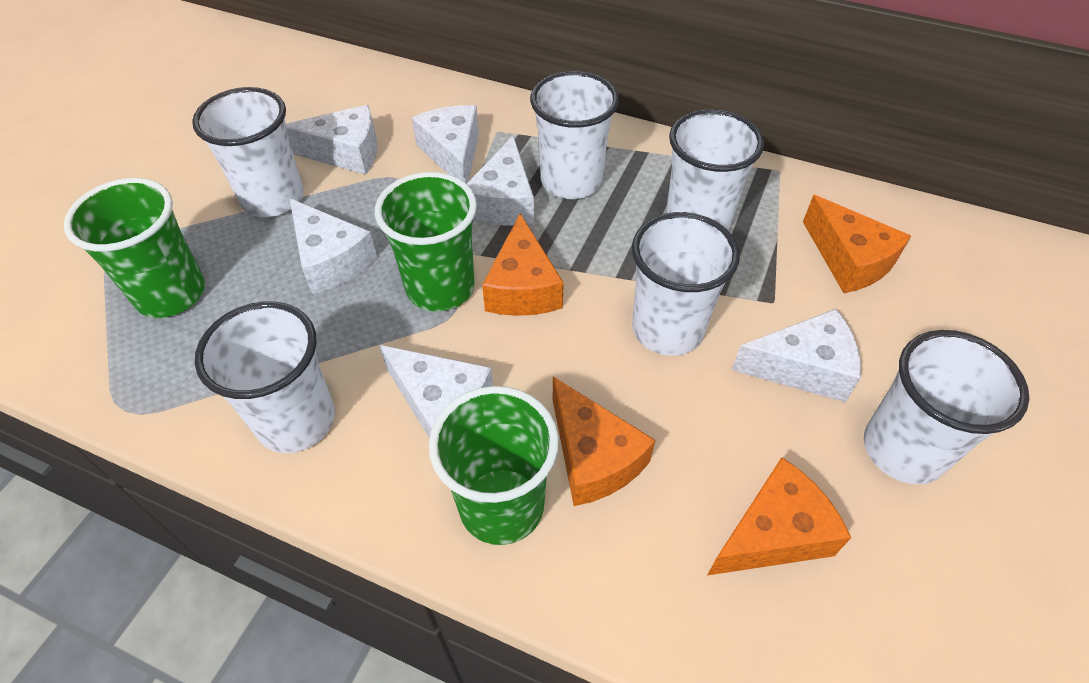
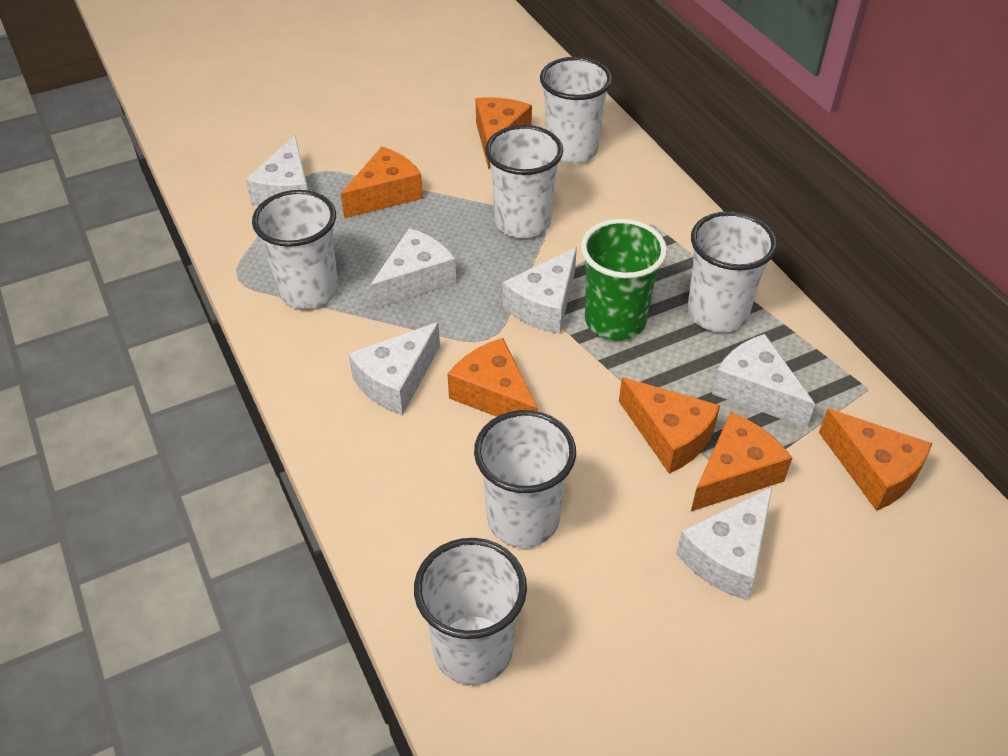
green cup: [64,178,205,318] [375,172,477,312] [429,386,559,545] = 3 -> [581,219,667,340] = 1
orange cheese: [482,214,564,316] [553,377,655,506] [707,457,851,575] [803,195,911,293] = 4 -> [341,147,423,218] [448,338,538,417] [476,97,532,169] [619,377,720,473] [691,412,792,511] [819,409,933,511] = 6

